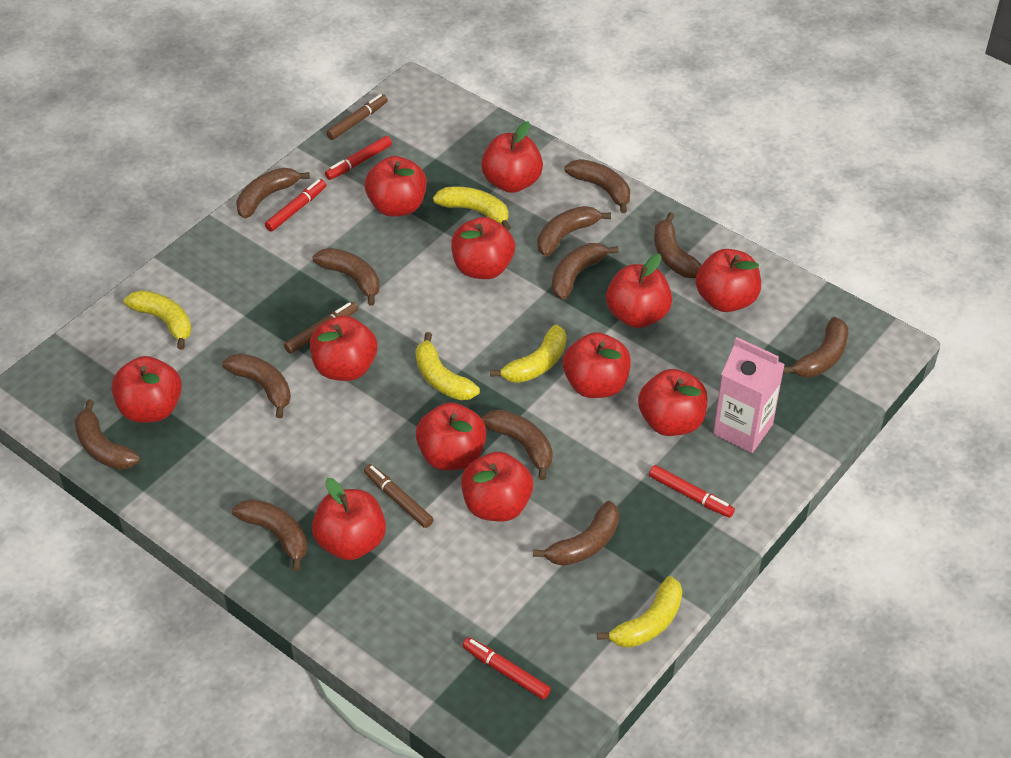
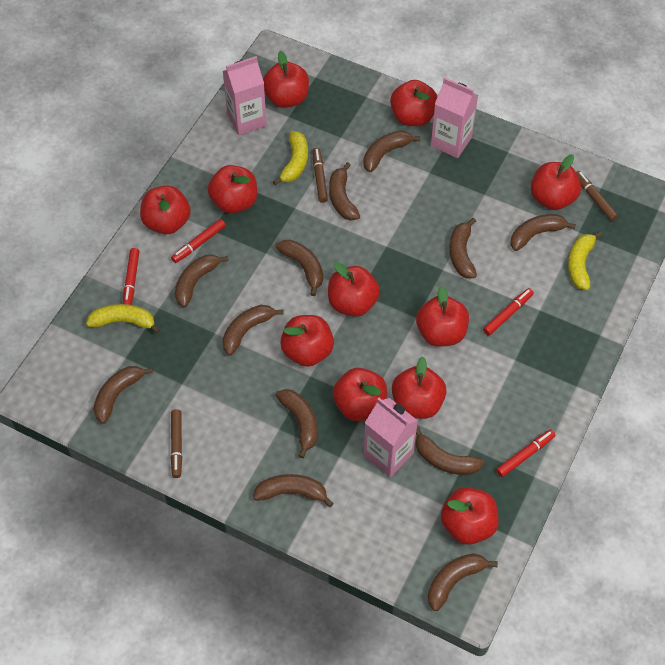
pink carton: [713,337,785,453] = 1 -> [223,56,267,135] [364,398,418,477] [431,77,478,158] = 3
red apple: [111,356,182,423] [310,316,377,381] [312,478,386,560] [365,156,427,217] [416,402,486,471] [451,217,515,279] [461,452,533,521] [481,121,543,193] [563,332,631,398] [606,254,672,328] [638,369,708,436] [696,249,761,312] = 12 -> [140,186,191,234] [208,165,257,214] [263,51,309,108] [280,315,334,367] [328,262,380,317] [333,368,387,421] [390,80,437,126] [392,356,447,419] [416,285,469,347] [441,487,499,545] [531,154,581,210] = 11
yellow banana: [124,290,192,350] [415,332,480,400] [433,186,511,230] [490,325,566,383] [597,576,682,648] = 5 -> [86,304,160,334] [273,131,308,185] [568,231,602,290] = 3

